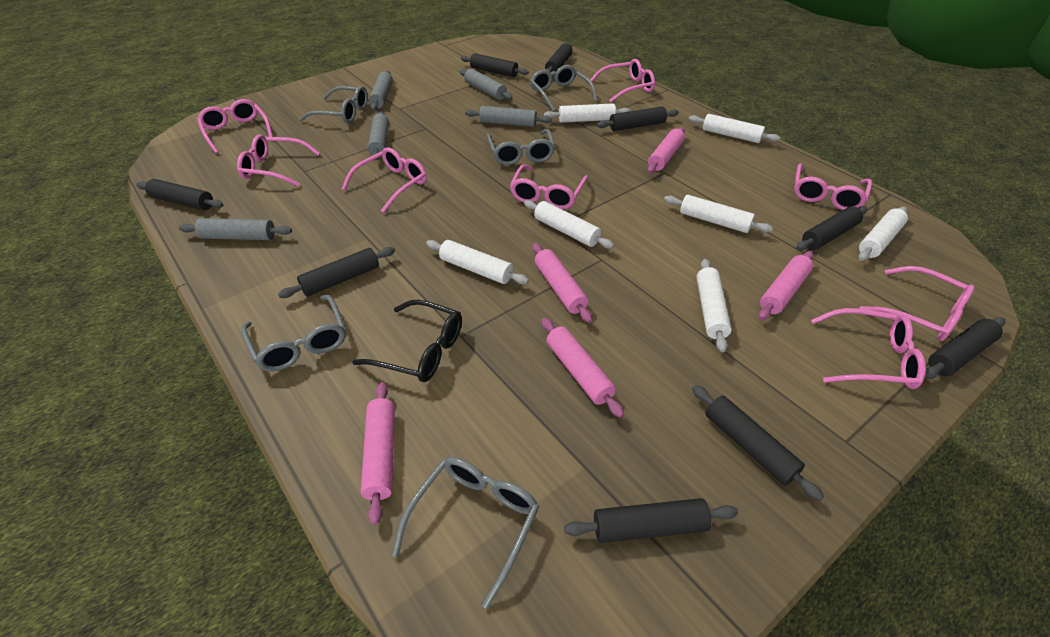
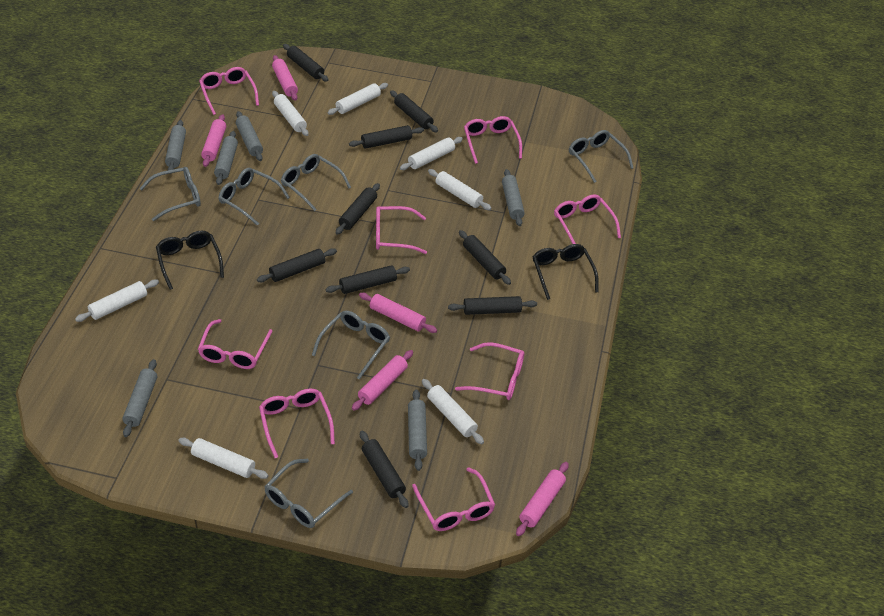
black glasses: [352,300,462,382] = 1 -> [156,231,224,290] [532,244,599,300] = 2
grey glasses: [241,295,346,372] [300,86,368,123] [392,457,539,609] [487,129,555,165] [530,65,597,112] = 5 -> [140,167,201,221] [219,168,290,226] [264,459,353,528] [281,154,351,211] [312,311,390,380] [569,130,633,183] = 6
grey rolling pin: [179,218,292,240] [368,111,389,160] [369,71,393,110] [460,69,513,100] [465,106,552,127] = 5 -> [122,359,157,437] [165,120,186,174] [214,131,238,185] [236,111,263,161] [408,389,427,471] [502,169,525,226] = 6

